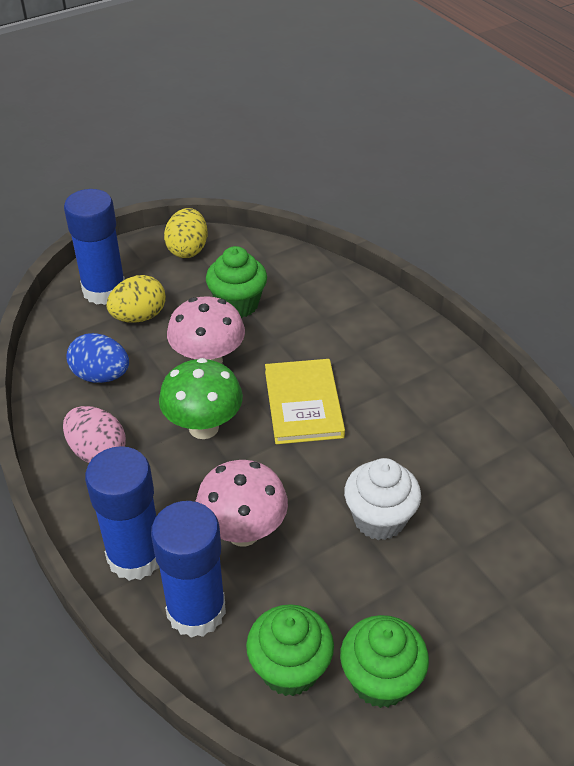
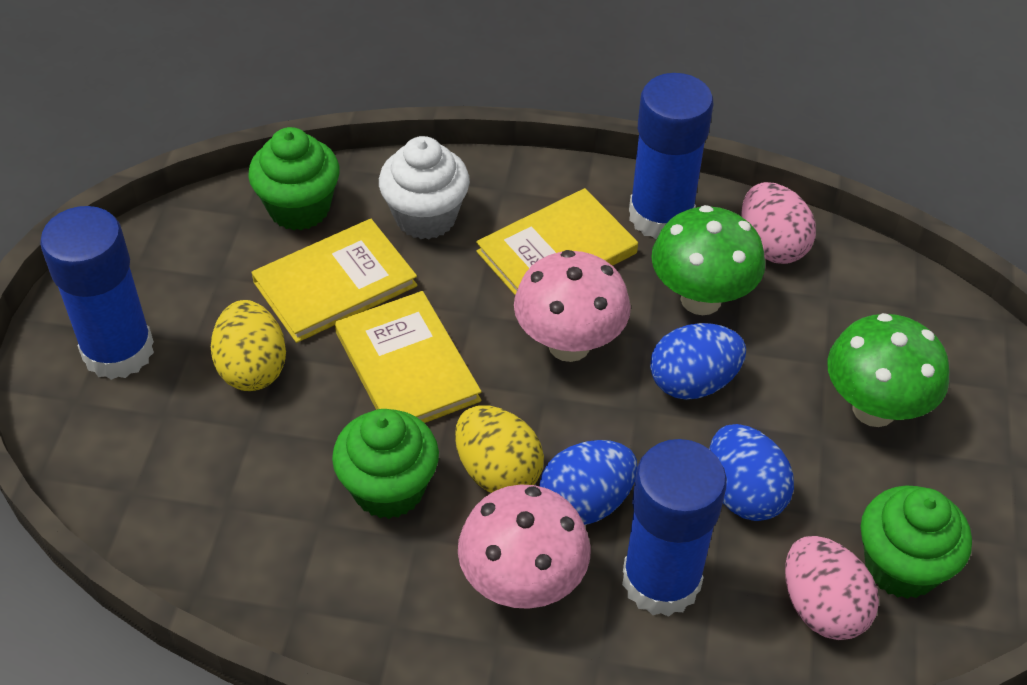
blue egg: [66,333,129,383] = 1 -> [539,440,637,525] [650,323,746,400] [709,424,794,521] = 3
green mushroom: [159,358,243,439] = 1 -> [651,205,765,315] [827,313,949,427] = 2
pink egg: [63,406,126,463] = 1 -> [741,182,816,264] [785,536,879,640] = 2
yellow book: [265,359,345,444] = 1 -> [251,219,418,343] [335,291,482,423] [476,188,638,295] = 3

